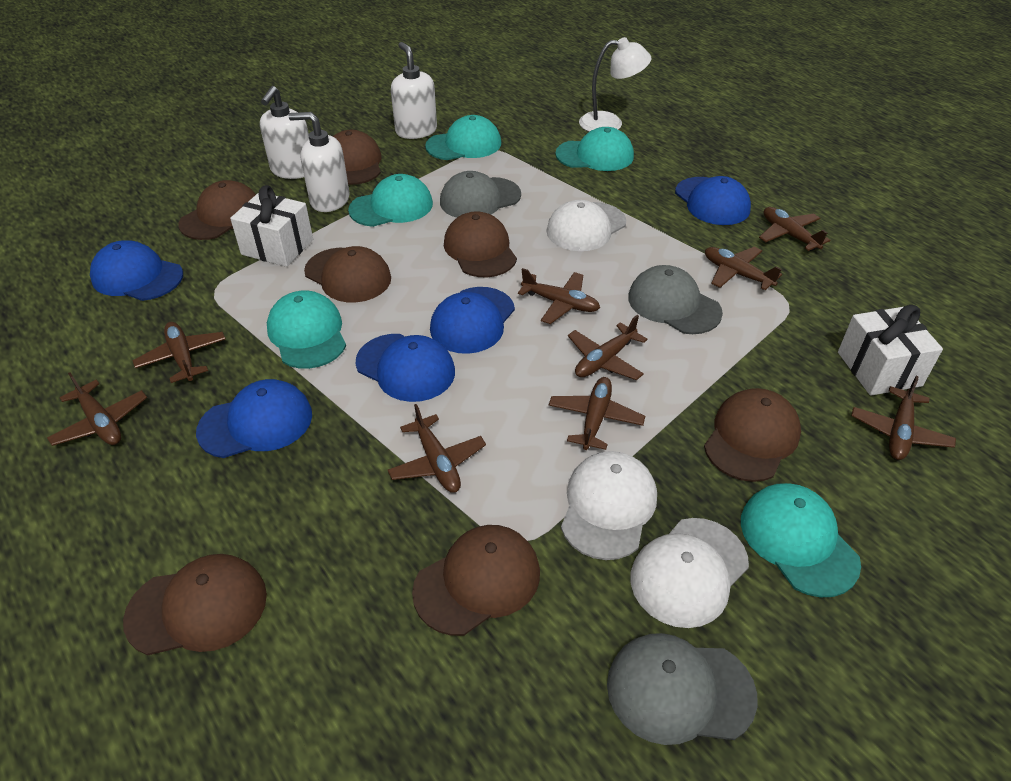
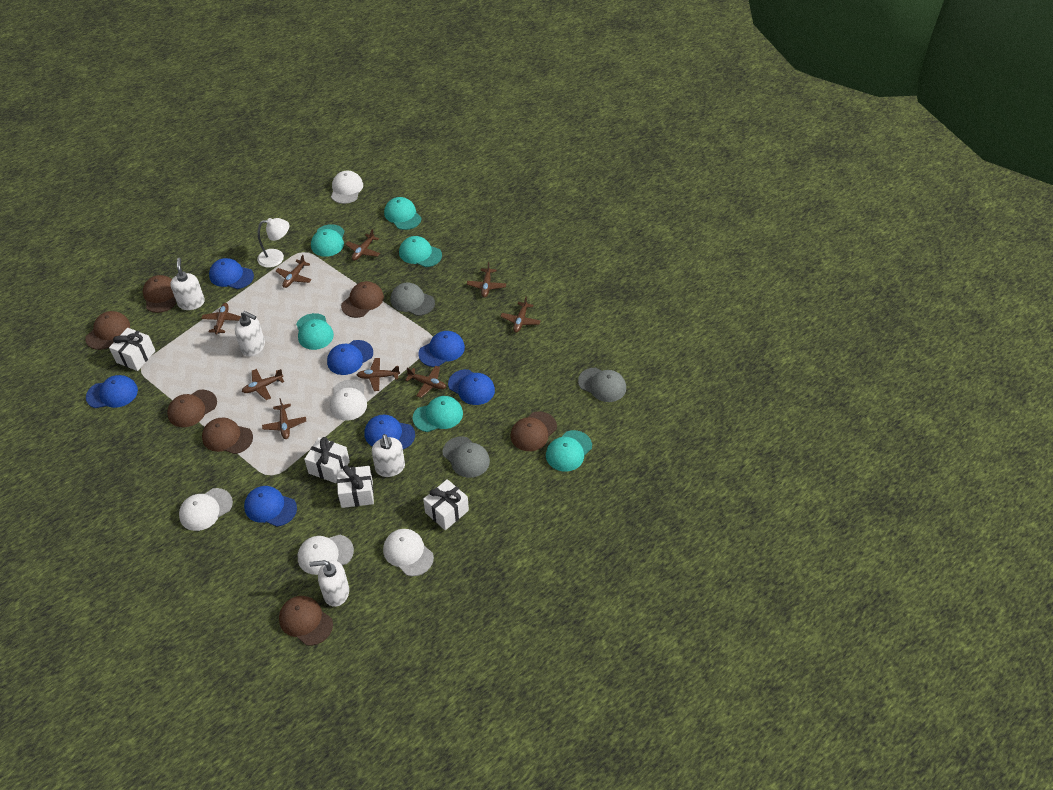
blue cap: [90,240,183,301] [196,379,312,458] [356,334,455,402] [430,287,515,354] [675,176,751,225] = 5 -> [86,375,138,408] [209,258,254,289] [244,486,297,527] [327,340,373,375] [364,415,415,449] [418,331,465,367] [448,369,495,405] = 7
turquoise cap: [267,290,346,369] [348,174,433,227] [425,115,501,160] [555,127,634,171] [741,483,861,597] = 5 -> [296,313,334,350] [311,224,345,257] [384,197,421,230] [399,236,442,267] [413,396,463,432] [546,430,592,472] = 6
white cap: [546,200,626,251] [561,451,657,560] [631,518,749,628] = 3 -> [179,488,233,531] [298,535,354,575] [330,380,367,421] [331,171,363,204] [383,529,434,576] = 5
white gift: [230,185,313,267] [838,305,943,396] = 2 -> [109,328,155,371] [304,437,350,483] [337,465,374,508] [423,479,469,530] = 4
white soap dispenser: [260,86,309,179] [288,112,350,212] [391,42,437,139] = 3 -> [170,258,205,310] [235,311,265,356] [309,560,349,607] [372,434,405,477] = 4

